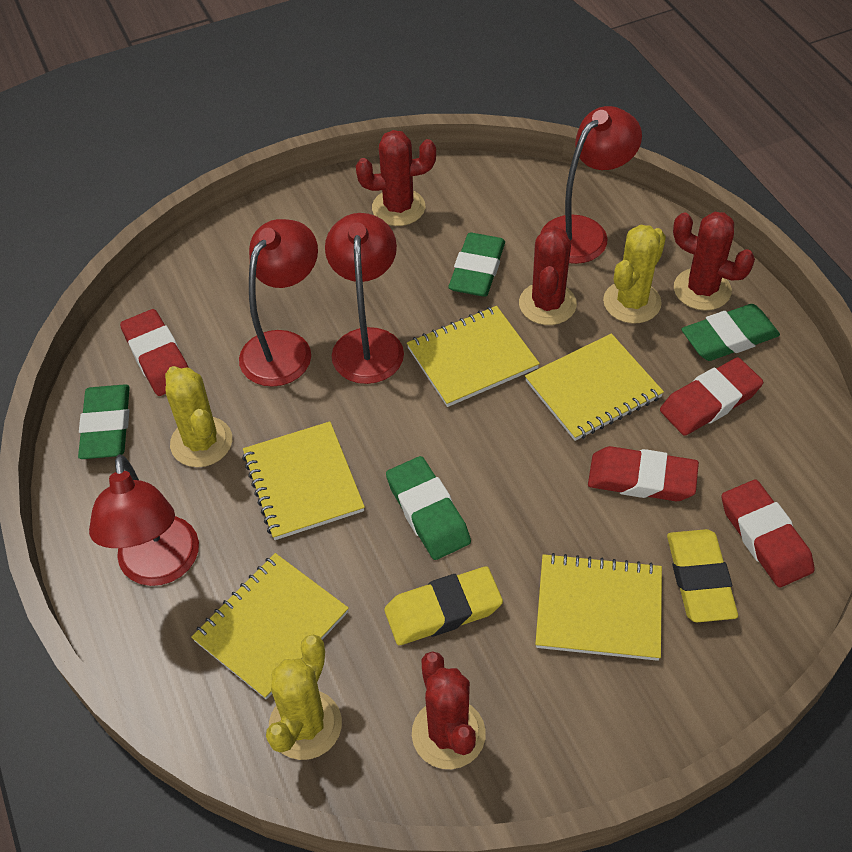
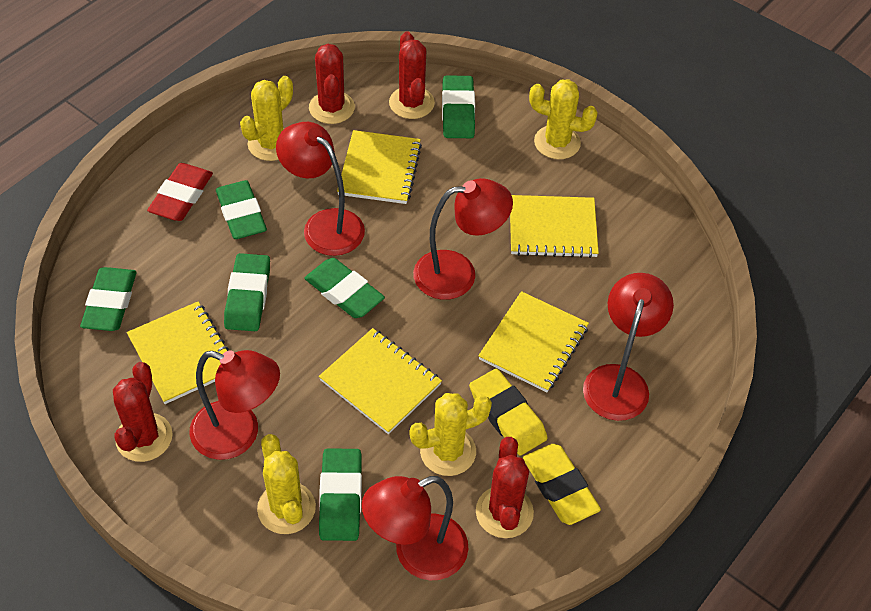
green eraser: [78,384,130,459] [386,456,471,560] [448,233,505,297] [681,304,780,361] = 4 -> [80,267,137,331] [216,180,267,239] [224,253,270,331] [304,258,385,318] [319,448,362,541] [442,75,475,138] = 6
red eraser: [120,309,189,396] [588,446,699,501] [660,357,763,436] [722,480,815,587] = 4 -> [147,163,213,221] = 1
red lamp: [89,454,199,586] [239,219,318,387] [325,213,404,384] [541,106,642,264] = 4 -> [189,350,280,460] [276,122,365,256] [362,476,468,580] [413,178,513,300] [583,273,674,421] = 5
yellow cactus: [165,366,232,467] [266,635,342,760] [603,224,666,324] = 3 -> [240,76,293,161] [257,434,316,534] [410,393,492,476] [529,79,598,159] = 4

